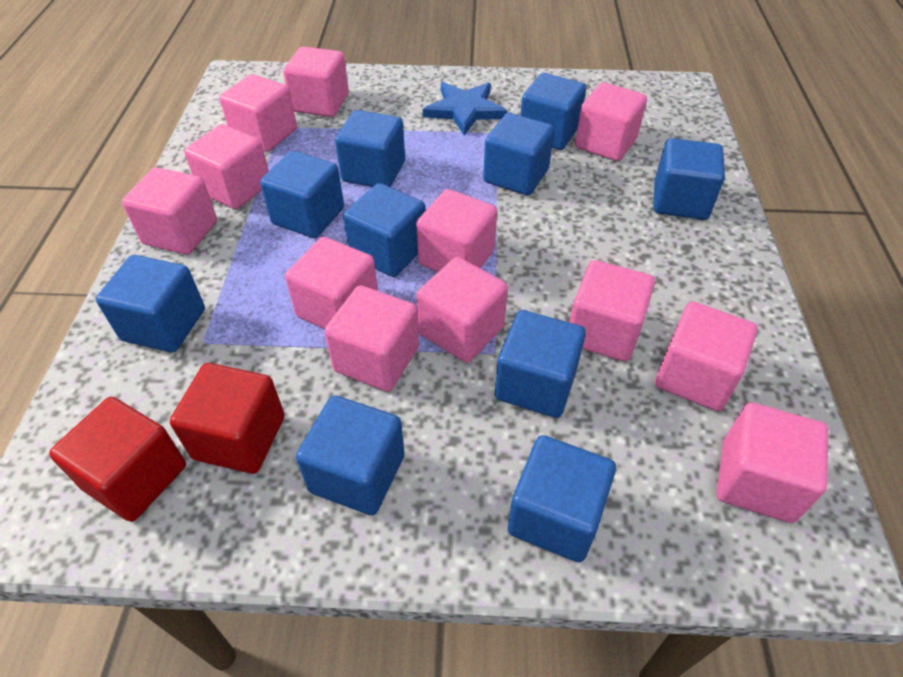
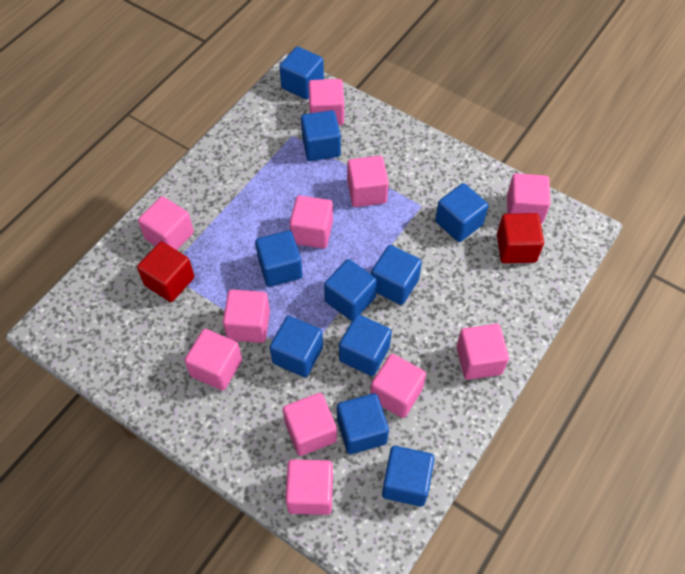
blue star: [423,82,507,136] = 1 -> none = 0
pink cube: [122,167,217,255] [184,124,269,209] [220,74,297,152] [283,46,349,117] [285,237,378,329] [324,285,419,392] [416,189,497,272] [416,257,508,363] [569,260,655,362] [575,82,647,161] [655,301,758,411] [717,403,828,523] = 12 -> [138,196,194,250] [184,329,242,391] [223,289,270,343] [283,393,337,456] [285,459,333,515] [289,195,333,249] [308,79,344,125] [347,156,389,207] [370,354,426,418] [456,324,509,380] [507,173,550,224] = 11

